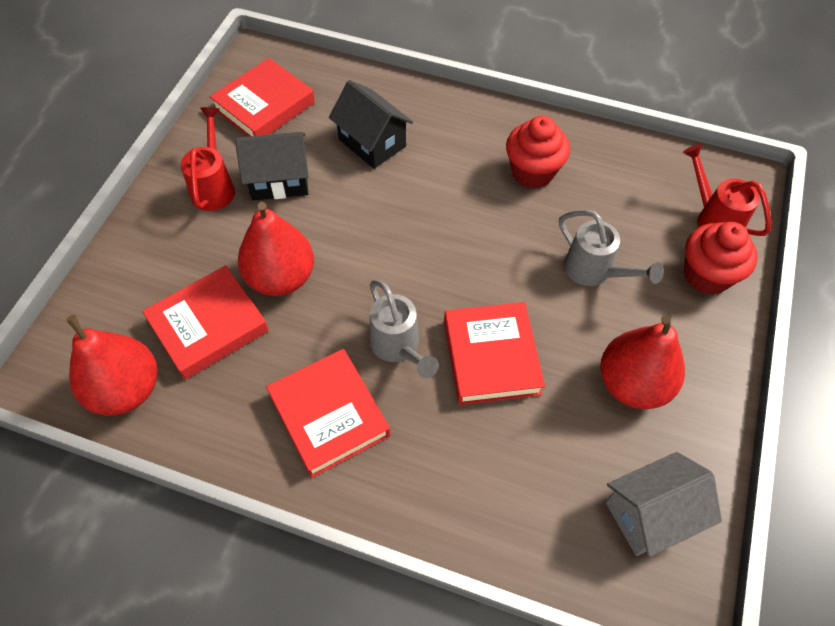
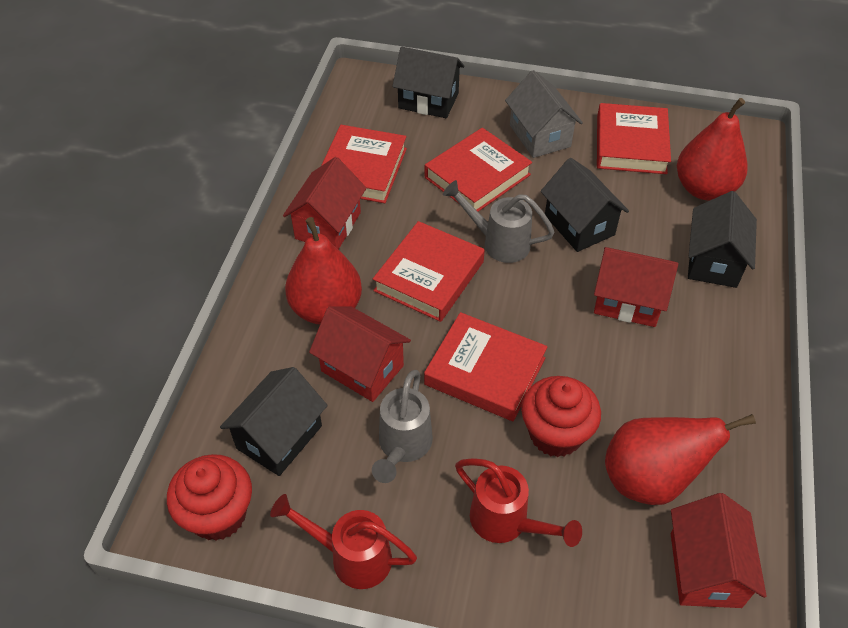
black house: [235,132,309,201] [329,80,413,169] = 2 -> [220,367,328,476] [392,47,464,118] [541,158,629,252] [688,191,757,288] = 4
red book: [142,265,269,380] [210,58,315,137] [266,349,390,478] [444,302,545,405] = 4 -> [321,125,407,203] [373,221,485,322] [424,312,548,421] [425,128,532,212] [597,103,671,174] = 5
red house: none = 0 -> [283,157,366,250] [309,307,411,402] [594,247,678,327] [671,493,767,608] = 4

